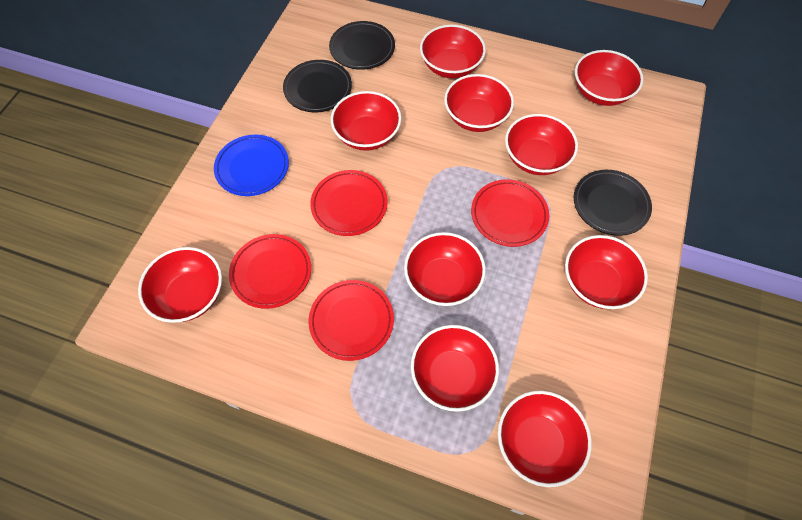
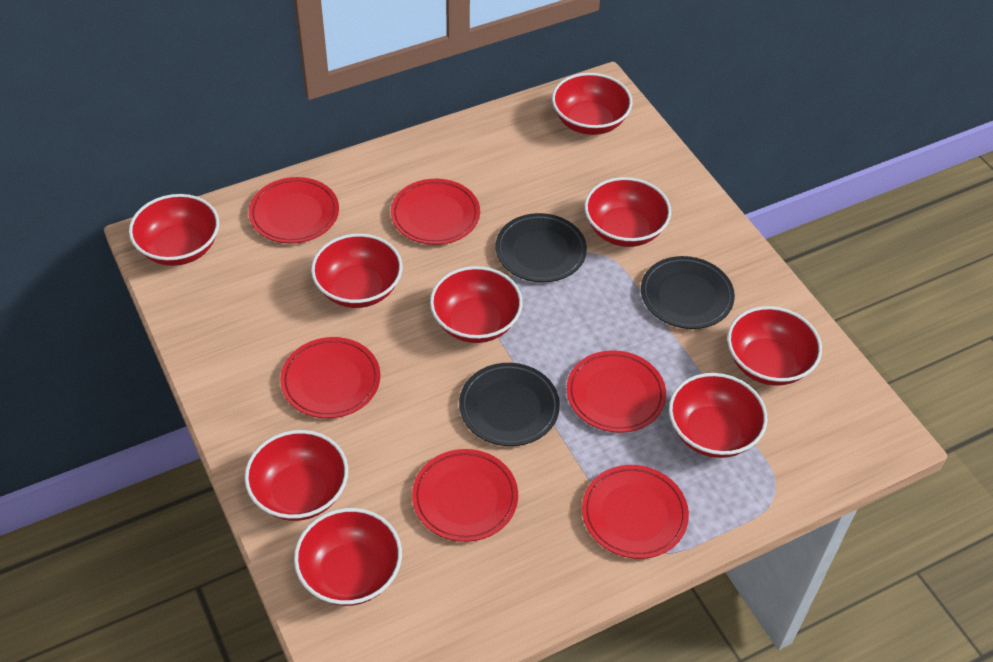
blue plate: [214,135,289,196] = 1 -> none = 0
red bowl: [138,247,222,323] [331,91,401,151] [404,232,486,306] [411,325,499,412] [420,25,486,78] [444,74,514,132] [498,391,592,487] [505,114,578,175] [565,235,648,309] [575,50,643,106] = 10 -> [129,194,219,266] [245,430,348,521] [294,508,402,606] [311,234,402,308] [430,266,523,343] [552,73,632,135] [584,177,671,247] [669,373,767,458] [727,306,822,386] = 9
red plate: [229,234,311,309] [309,280,394,361] [310,170,388,236] [471,179,549,247] = 4 -> [249,177,339,243] [280,337,380,418] [391,179,480,245] [412,449,518,542] [567,350,666,433] [582,465,689,559] = 6

